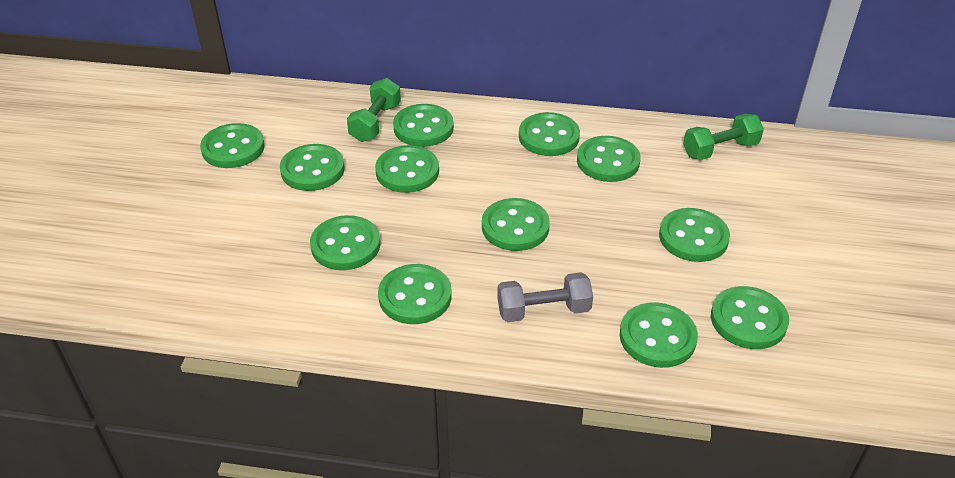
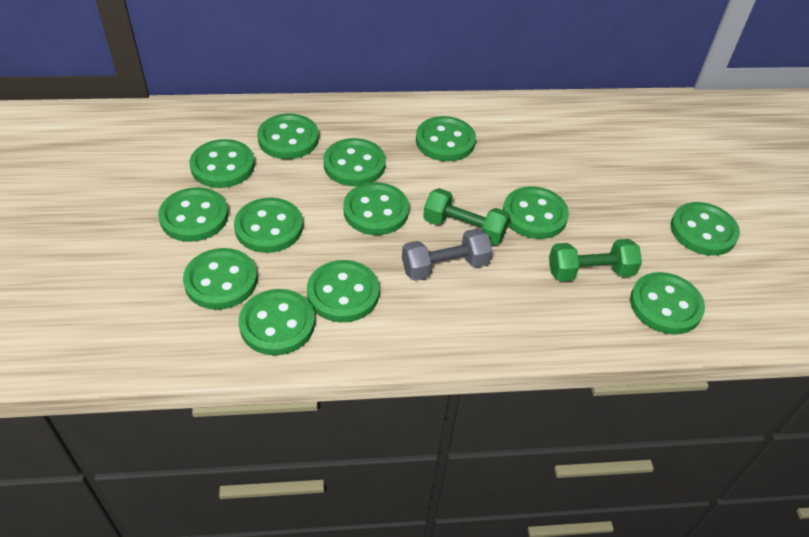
green button: [200,123,265,168] [280,144,345,191] [310,215,380,270] [375,145,439,193] [378,264,452,324] [393,104,454,147] [482,198,550,251] [519,112,580,156] [577,136,641,182] [620,302,698,368] [659,208,730,262] [711,286,789,349] = 12 -> [158,187,228,242] [183,248,257,310] [190,139,255,188] [234,198,303,253] [239,289,315,355] [257,114,319,159] [307,260,379,322] [323,138,386,186] [343,182,409,235] [416,116,476,162] [503,186,569,239] [630,272,705,335] [671,202,740,256] = 13

